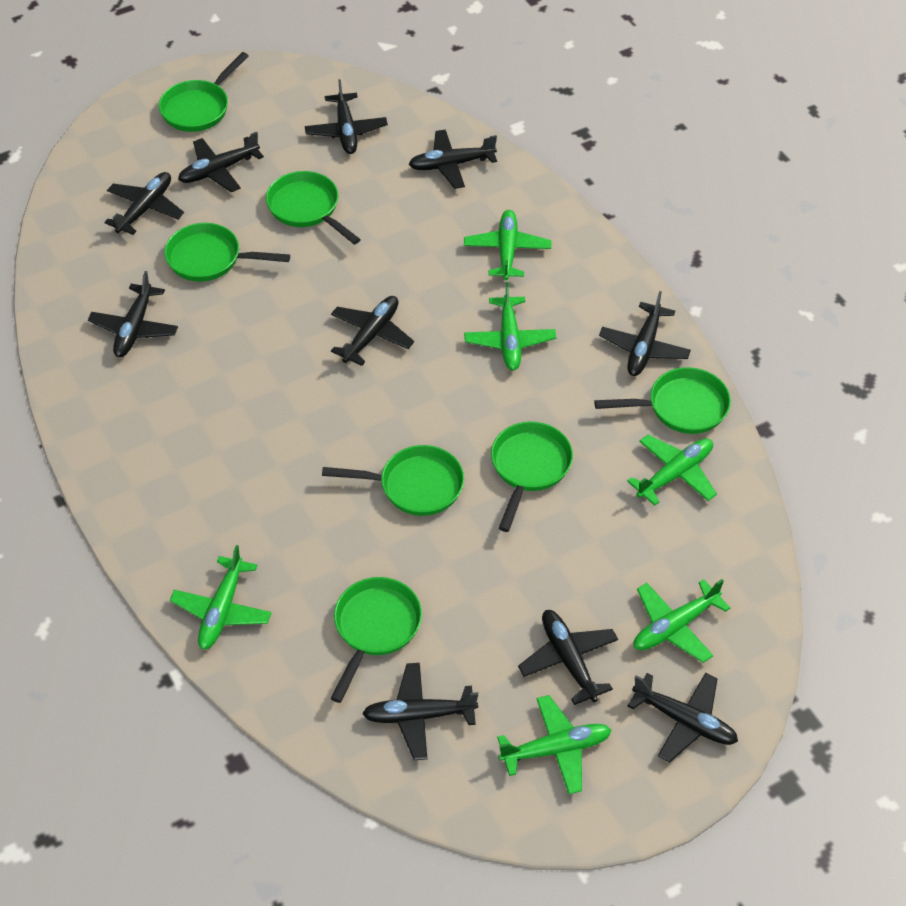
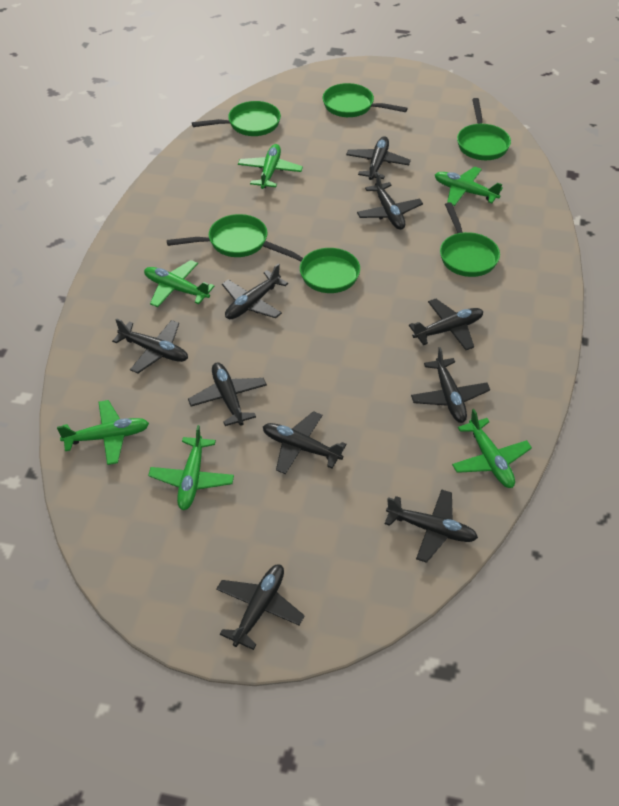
green pan: [159,52,249,132] [164,223,290,282] [266,171,361,245] [322,445,464,516] [330,577,422,703] [491,422,573,532] [594,367,731,434] = 7 -> [167,214,267,257] [192,101,281,136] [263,241,360,293] [323,83,408,117] [440,202,500,277] [457,98,511,160] = 6

